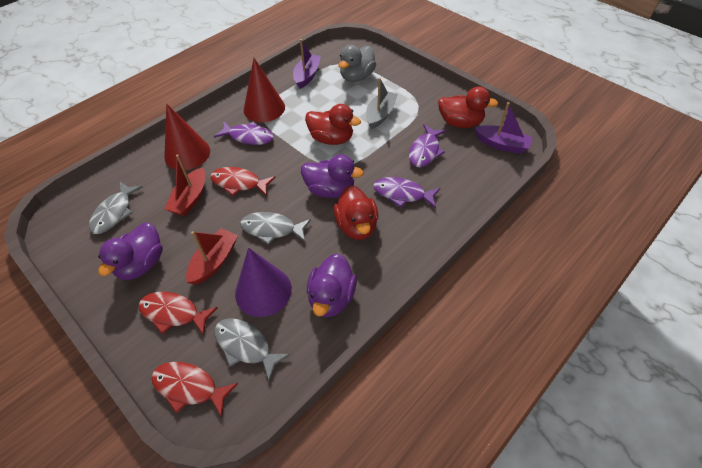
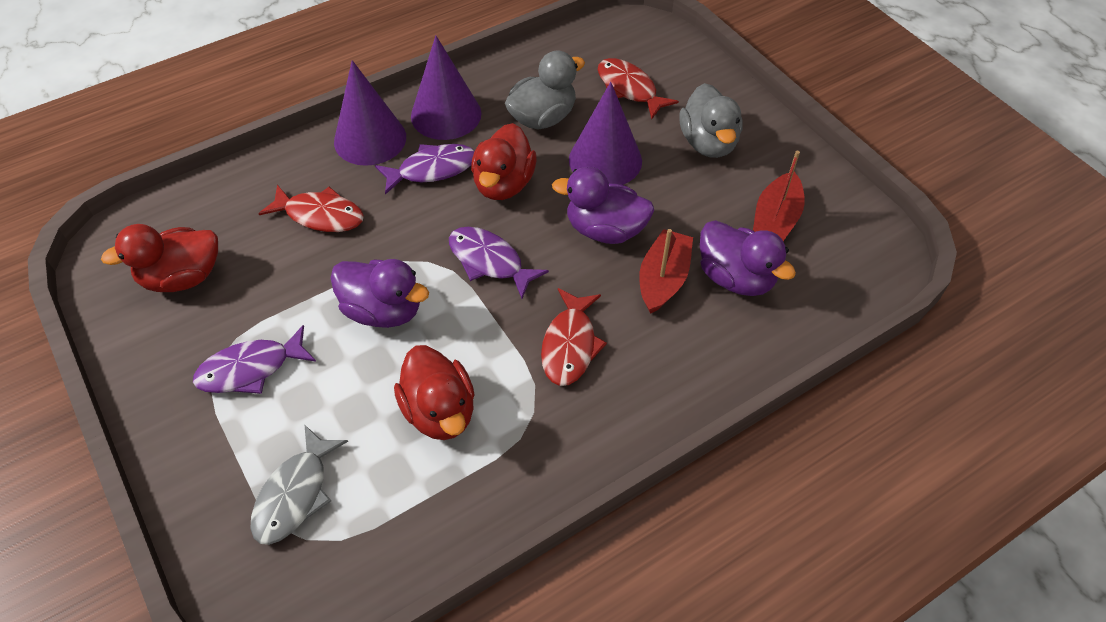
grey boat: [366,78,398,129] = 1 -> none = 0
grey duck: [338,45,376,82] = 1 -> [505,50,585,130] [679,83,742,158] = 2
grey fish: [89,182,143,234] [214,318,290,381] [240,212,311,245] = 3 -> [250,425,348,545] = 1
purple boat: [293,39,321,89] [475,102,533,154] = 2 -> none = 0
purple cone: [235,248,292,317] = 1 -> [334,60,406,166] [411,35,481,140] [569,82,642,185] = 3
red cone: [164,104,210,170] [243,58,285,122] = 2 -> none = 0

